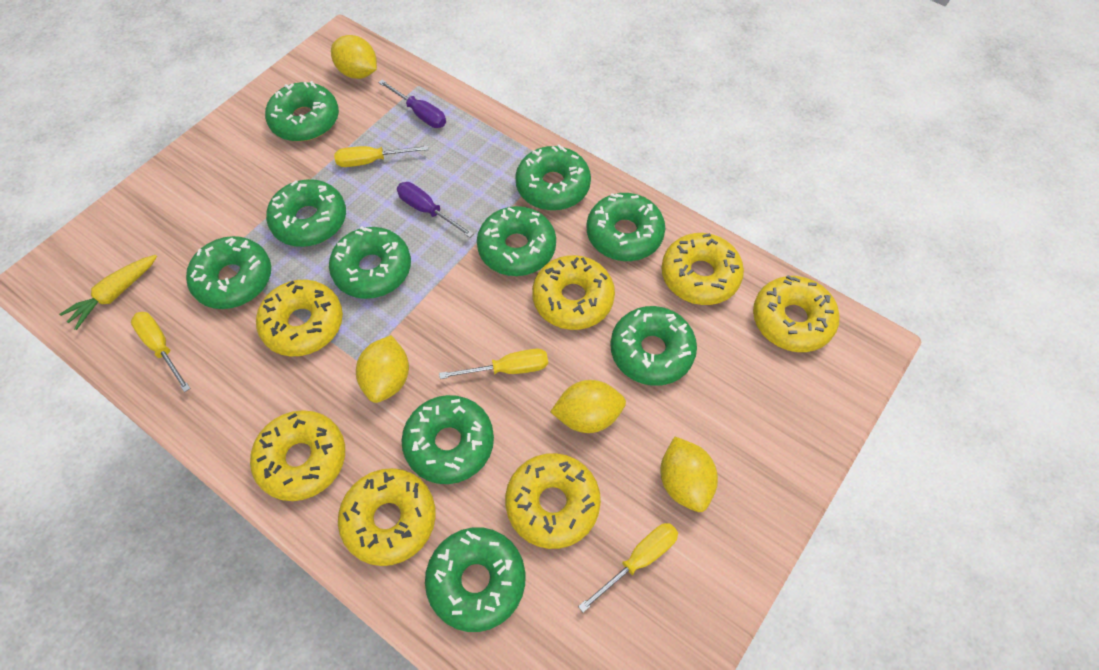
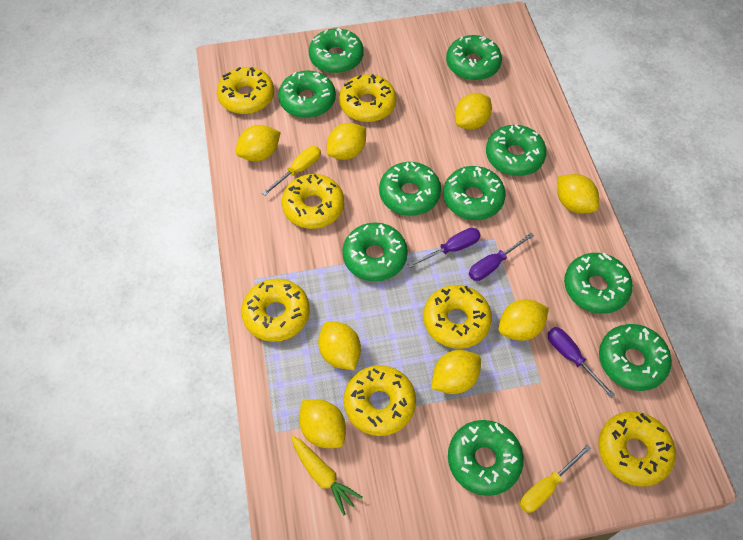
purple screwdriver: [378,80,446,128] [397,182,474,238] = 2 -> [407,228,481,268] [469,233,534,281] [547,327,615,398] = 3
yellow lemon: [331,35,377,79] [356,335,409,403] [550,380,626,433] [660,437,718,512] = 4 -> [235,125,281,161] [299,400,346,448] [318,321,361,370] [327,123,366,160] [431,350,481,394] [455,93,492,130] [498,299,549,341] [557,174,599,214] = 8
yellow screwdriver: [131,312,191,392] [334,145,429,167] [439,349,548,379] [578,523,678,613] = 4 -> [262,146,321,196] [520,445,591,513] = 2

